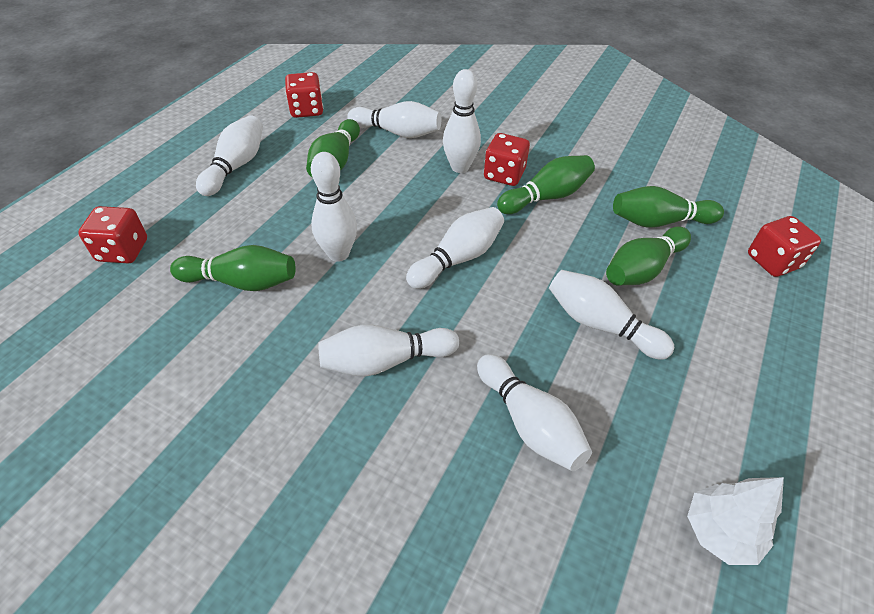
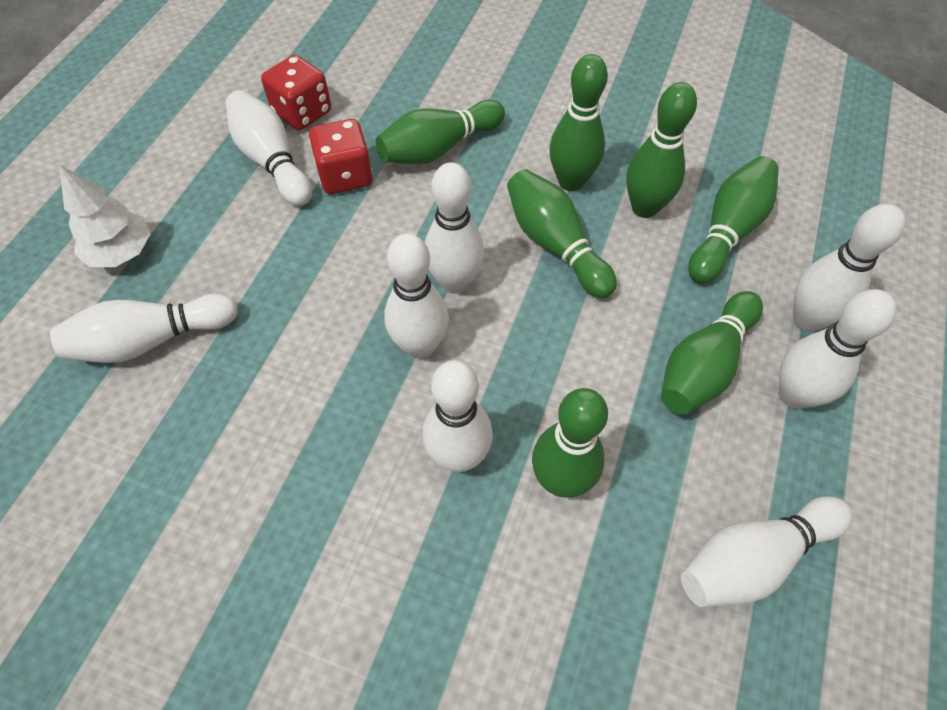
green bowling pin: [170,245,296,291] [306,119,360,177] [497,155,595,214] [606,227,691,286] [613,186,724,228] = 5 -> [376,100,505,164] [507,169,617,298] [532,388,608,498] [549,54,608,191] [626,82,697,218] [661,291,763,414] [688,156,779,283] = 7
red dice: [78,206,147,263] [285,72,323,118] [484,133,530,186] [748,216,821,277] = 4 -> [261,55,331,130] [309,119,373,194] = 2

